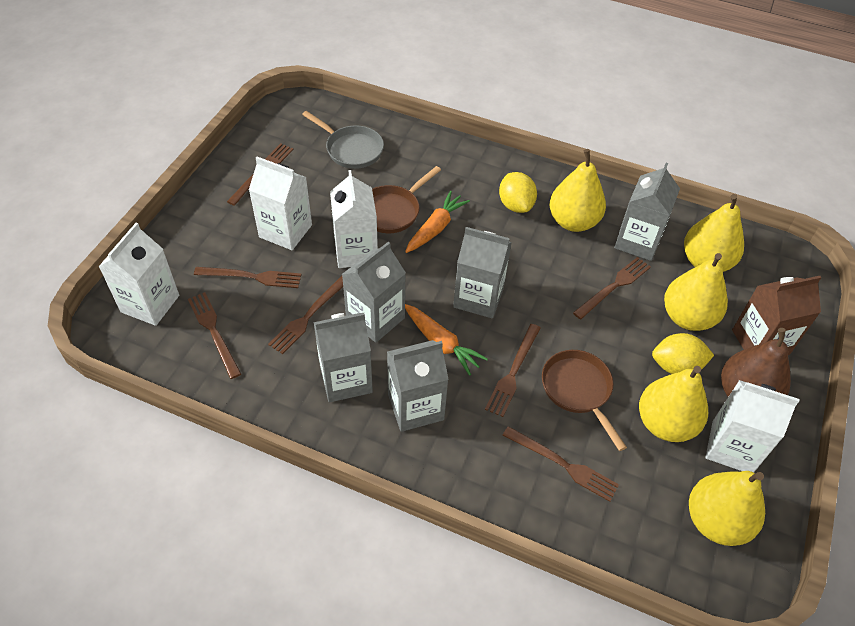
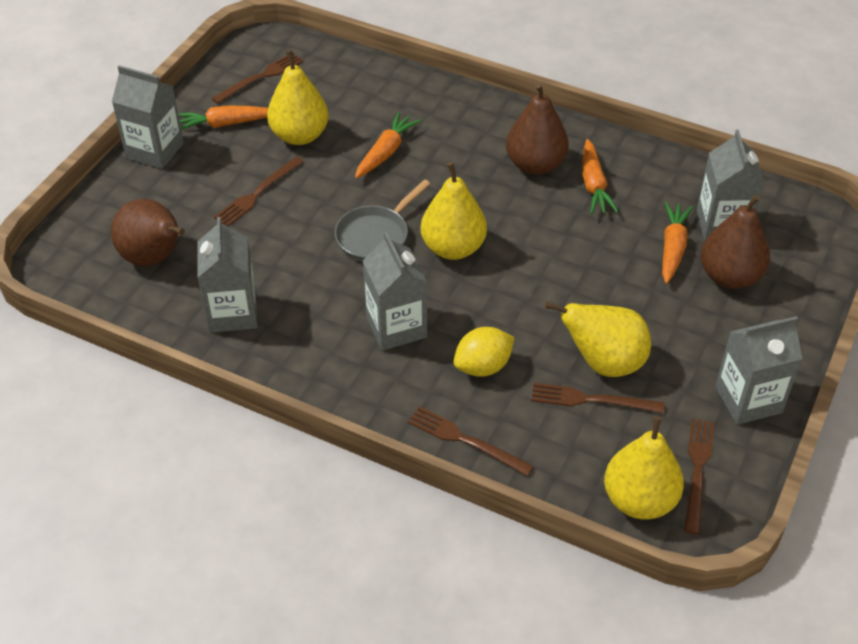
brown carton: [732,276,822,355] = 1 -> none = 0
brown fork: [188,292,241,379] [194,267,302,288] [227,143,293,206] [268,276,343,354] [485,324,541,417] [502,426,619,502] [573,257,651,319] = 7 -> [211,52,303,104] [214,157,304,226] [408,406,534,476] [531,383,665,413] [684,418,714,534] = 5
brown pan: [372,166,441,233] [542,350,627,451] = 2 -> none = 0
brown pear: [721,328,791,397] = 1 -> [111,199,185,266] [506,83,569,175] [701,194,770,289] = 3
orange carrot: [405,191,470,253] [405,304,488,376] = 2 -> [178,105,268,130] [355,112,421,178] [583,139,618,214] [662,202,693,284] = 4
white carton: [99,223,179,326] [249,157,312,250] [330,170,378,268] [705,380,800,473] = 4 -> none = 0
yellow lemon: [499,172,537,213] [652,333,714,374] = 2 -> [454,327,515,377] = 1
yellow pear: [549,149,606,232] [639,366,708,442] [664,253,728,331] [684,194,744,272] [689,471,765,546] = 5 -> [267,50,329,145] [421,162,487,260] [545,301,651,377] [604,416,684,519] = 4

